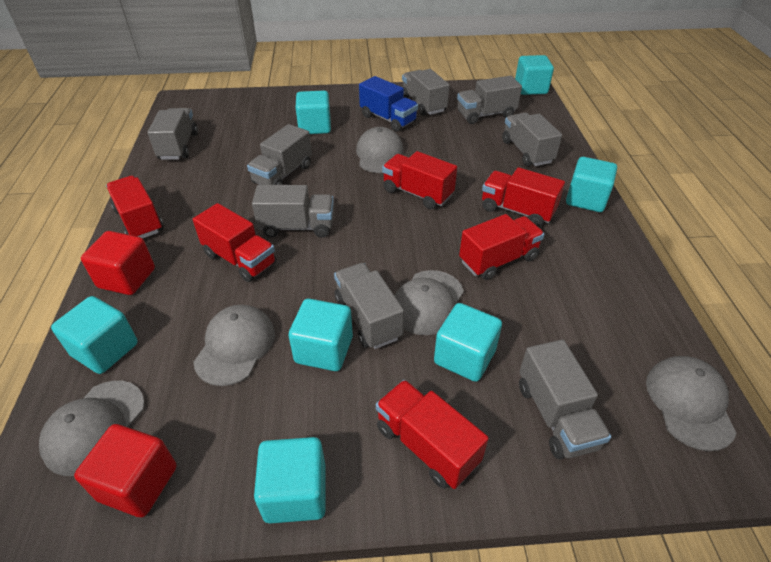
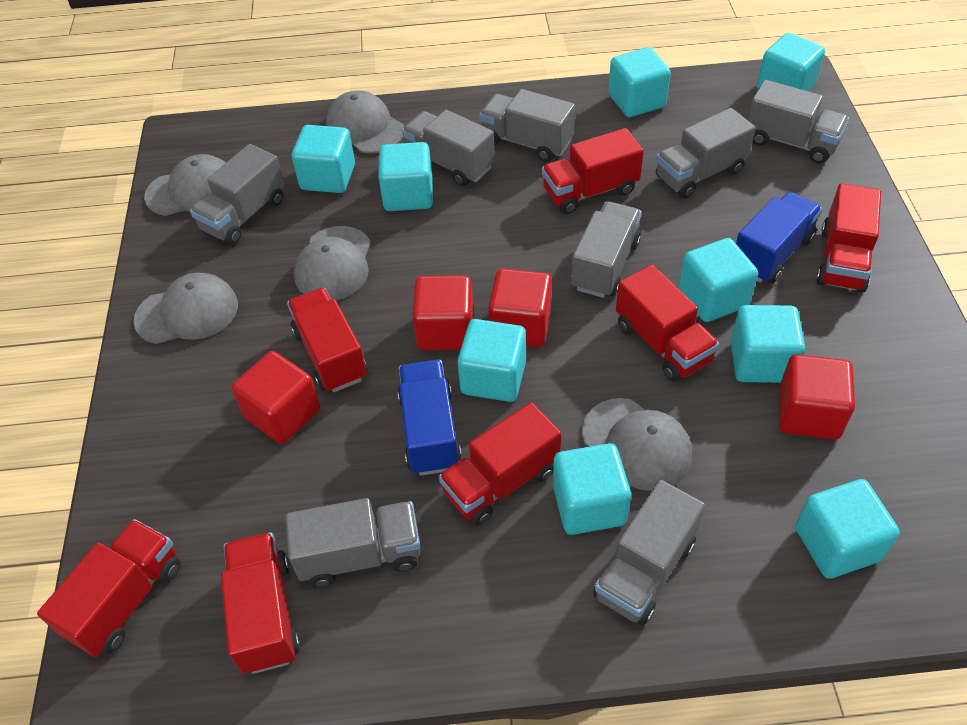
blue truck: [359,76,418,132] = 1 -> [397,360,462,475] [736,192,822,284] = 2
red cube: [74,424,176,517] [81,231,155,295] = 2 -> [232,351,320,444] [412,275,474,350] [488,268,552,347] [779,354,855,440] = 4
red truck: [106,175,164,239] [193,203,277,282] [376,380,489,489] [382,151,457,209] [459,214,545,280] [482,167,565,227] = 6 -> [37,519,181,657] [221,532,300,674] [287,288,367,392] [438,402,561,526] [542,128,644,214] [616,265,719,382] [816,183,881,293] = 7
turquoise cube: [51,296,138,374] [254,437,326,524] [288,299,353,371] [296,91,331,134] [434,303,502,382] [515,55,554,95] [566,157,617,212] = 7 -> [292,125,355,193] [378,142,433,211] [457,319,526,402] [553,443,631,535] [608,47,671,117] [678,238,758,322] [730,305,805,383] [757,33,825,91] [795,479,900,579] = 9

